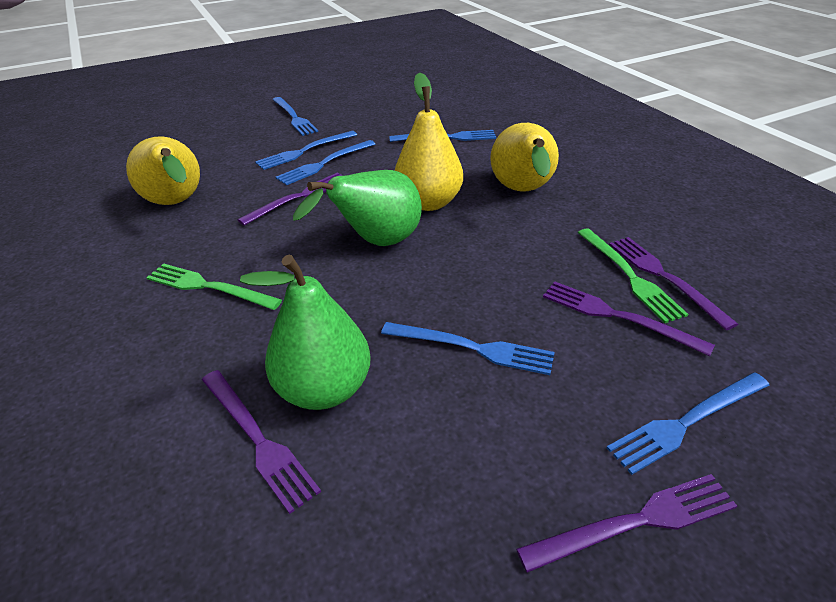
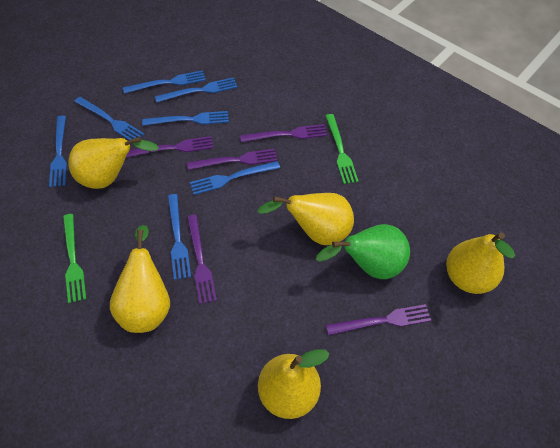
blue fork: [255,131,357,170] [272,97,318,136] [276,140,375,185] [381,322,555,375] [389,130,496,142] [607,372,770,475] = 6 -> [49,115,67,187] [74,97,144,140] [123,70,206,94] [142,111,229,126] [155,77,238,103] [168,194,191,280] [190,161,280,195] = 7
green pear: [240,255,370,410] [293,170,422,246] = 2 -> [316,224,410,279] = 1
yellow pear: [126,136,200,205] [394,72,463,211] [490,123,559,191] = 3 -> [68,137,159,189] [110,225,170,333] [257,193,354,245] [258,349,330,419] [446,232,515,294] = 5

